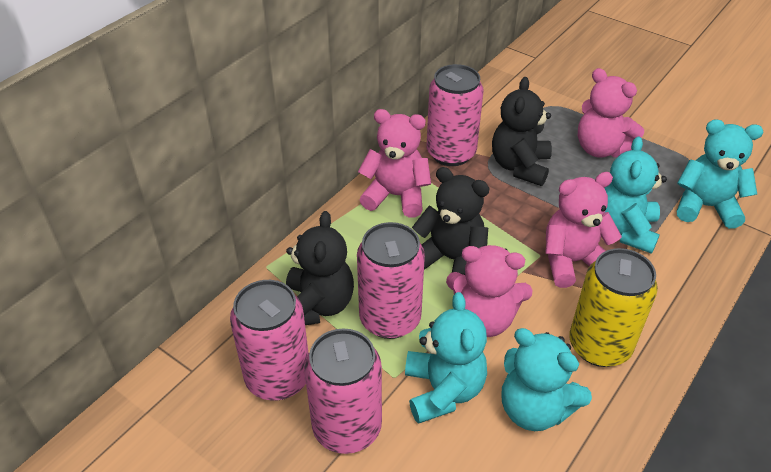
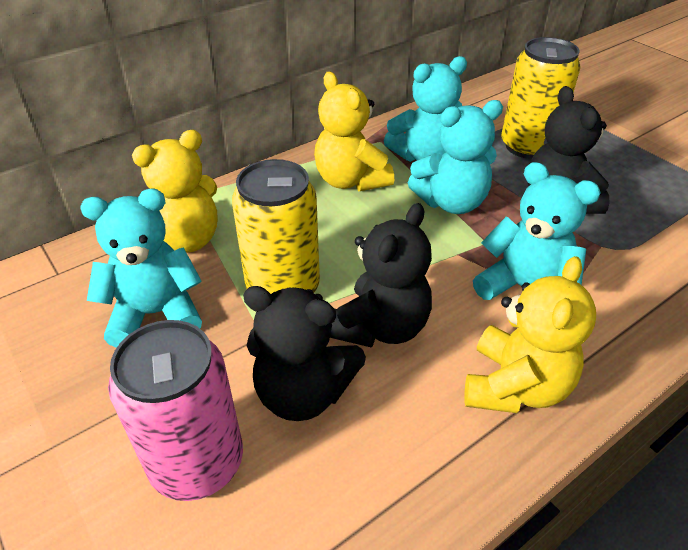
pink can: [230,280,309,400] [304,328,382,454] [357,222,425,339] [427,64,484,166] = 4 -> [108,320,243,501] = 1
pink teddy bear: [358,109,431,218] [446,245,533,337] [545,172,622,288] [578,68,644,158] = 4 -> none = 0
yellow can: [569,248,658,367] = 1 -> [232,159,320,294] [501,37,581,159] = 2
yellow teddy bear: none = 0 -> [132,130,217,253] [314,71,394,191] [464,256,596,413] = 3

